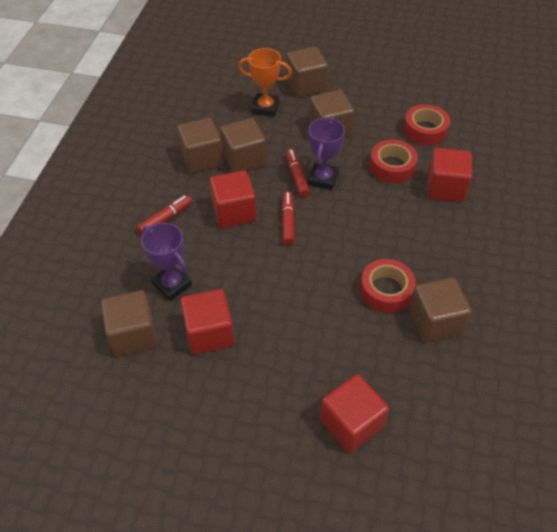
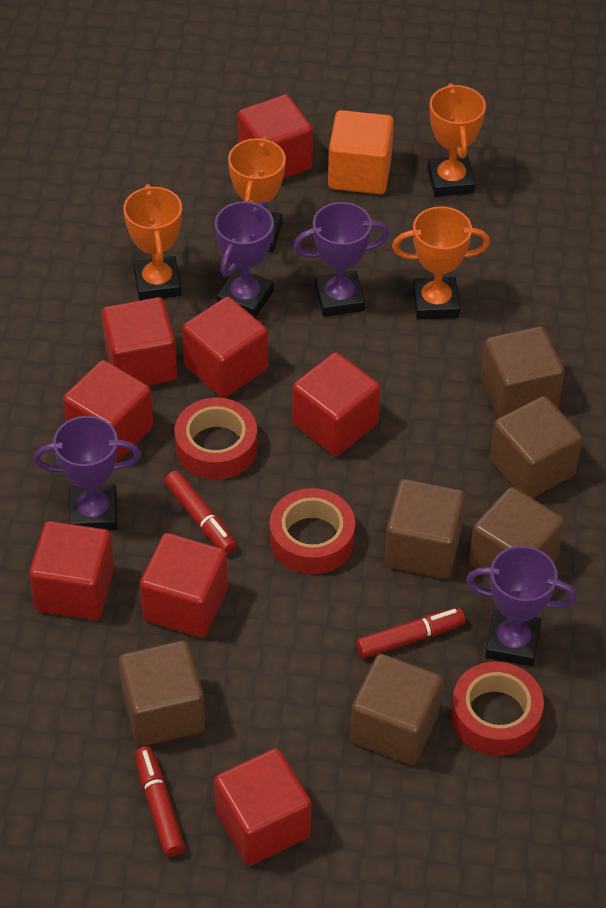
orange cube: none = 0 -> [328,110,394,194] = 1
orange trophy: [238,48,292,117] = 1 -> [123,184,182,300] [228,136,286,252] [392,206,490,320] [428,83,486,197] = 4
purple trophy: [141,223,192,301] [308,117,345,190] = 2 -> [34,416,141,531] [215,201,274,318] [293,202,390,317] [466,546,577,666] = 4
red cube: [180,289,234,354] [210,170,256,228] [320,374,389,453] [427,148,472,202] = 4 -> [29,521,114,620] [63,360,153,463] [102,297,177,385] [140,533,228,637] [182,297,268,398] [214,748,312,865] [237,94,313,179] [292,352,380,456] = 8

